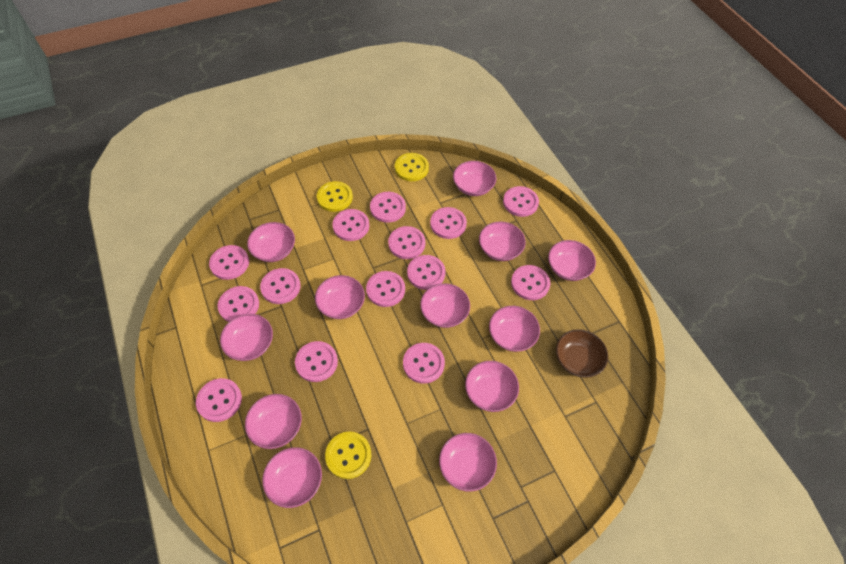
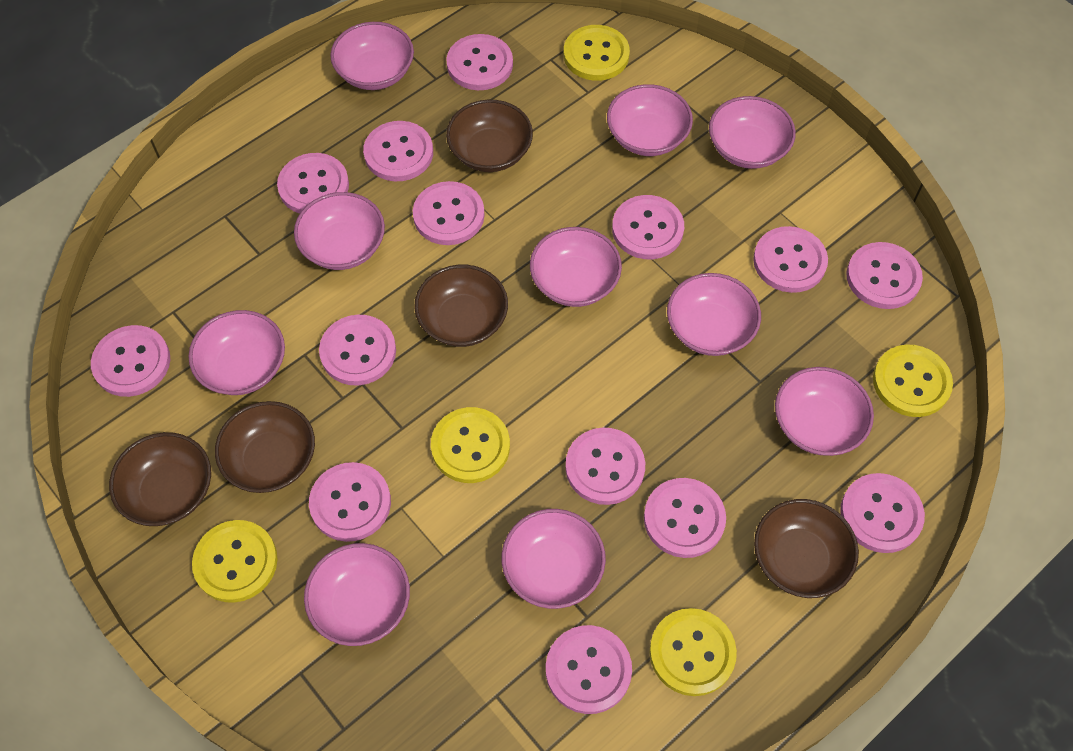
brown bowl: [556,329,608,378] = 1 -> [109,432,211,526] [215,401,315,493] [414,265,508,347] [446,100,533,172] [754,499,859,598] = 5
pink bowl: [220,314,273,361] [245,394,302,449] [247,222,295,262] [262,447,322,508] [315,275,365,319] [420,283,470,328] [439,433,497,492] [453,161,496,196] [465,361,519,412] [479,221,526,261] [489,306,540,352] [548,240,596,281] = 12 -> [189,310,285,395] [294,192,385,270] [304,543,410,646] [330,22,414,90] [502,509,606,609] [530,227,622,307] [607,84,693,156] [667,273,761,356] [709,96,796,169] [775,367,874,456] = 10
yellow button: [317,181,353,212] [325,432,371,479] [395,153,429,181] = 3 -> [192,520,278,603] [431,407,510,483] [564,25,630,81] [650,608,737,696] [873,345,953,417] = 5

